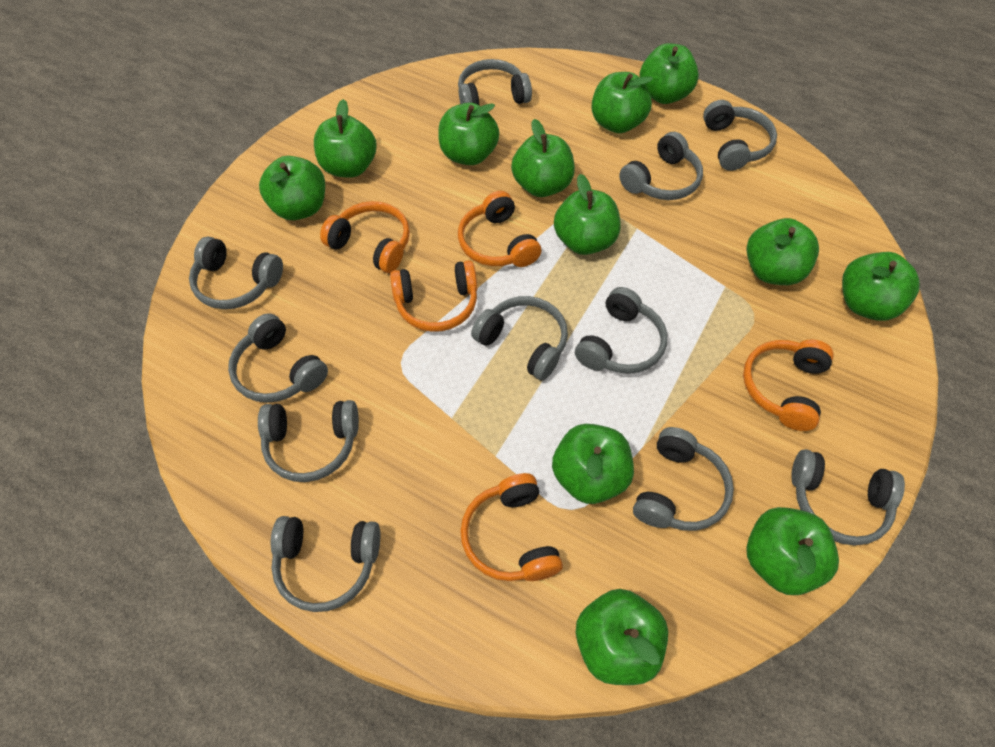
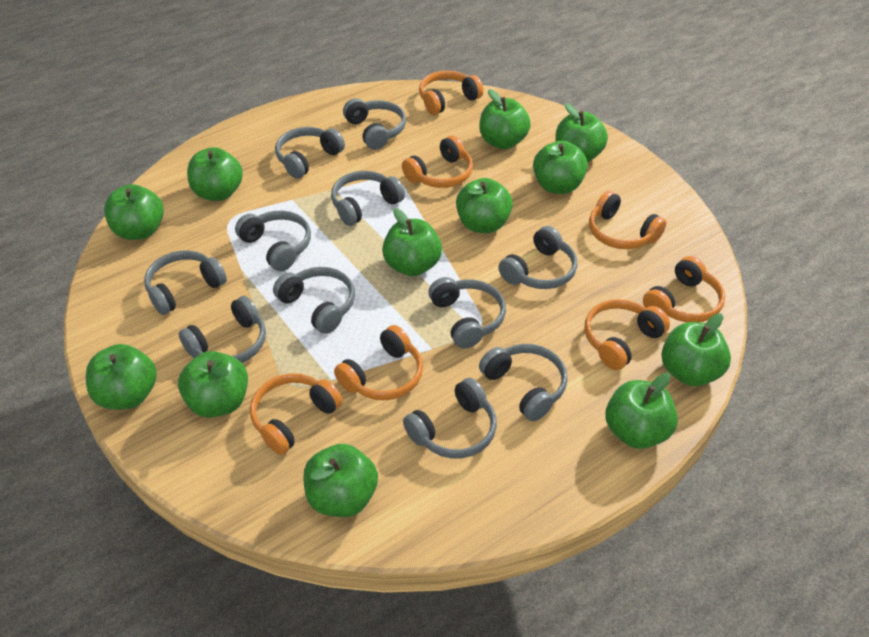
orange headphones: [320,201,410,273] [390,260,477,332] [458,191,542,267] [460,473,563,581] [743,339,834,431] = 5 -> [250,373,343,455] [334,325,423,400] [402,135,473,188] [419,71,484,115] [584,299,670,370] [589,191,666,249] [643,256,725,322] = 7

